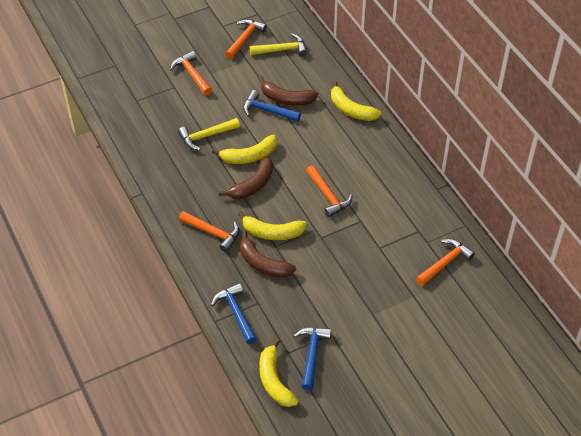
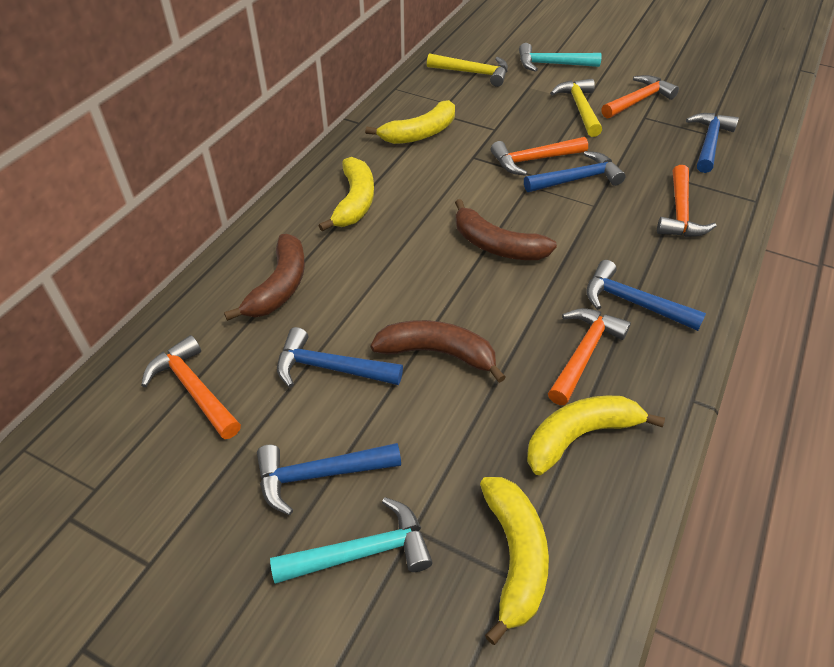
blue hammer: [211,283,257,344] [243,90,301,122] [294,327,331,390] = 3 -> [257,443,401,515] [277,327,403,387] [524,151,626,192] [586,260,706,331] [686,113,739,173] = 5
turquoise hammer: none = 0 -> [270,497,432,584] [519,43,602,72] = 2

